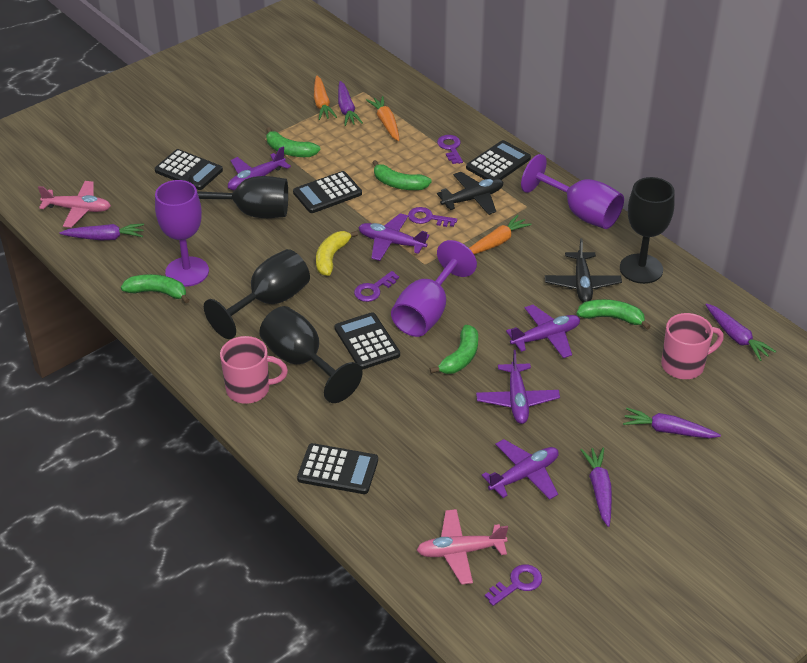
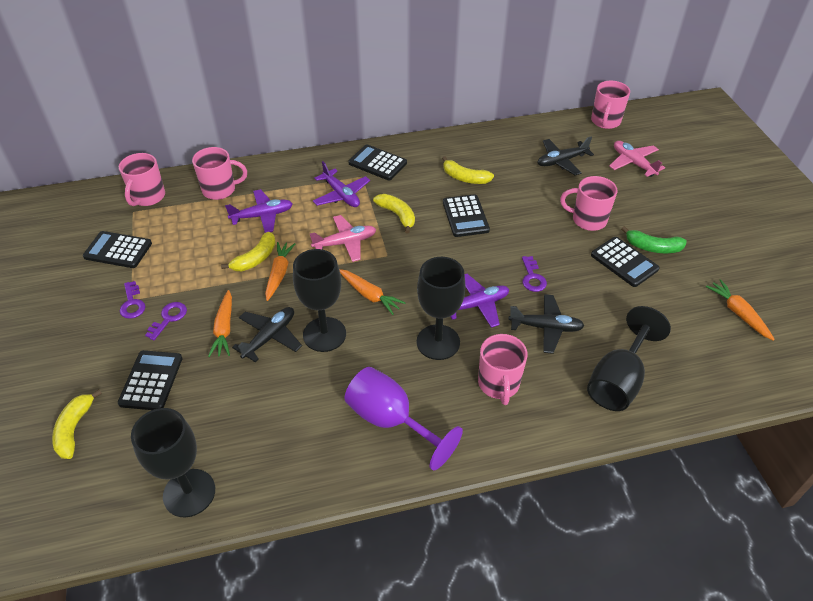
black plane: [437,172,503,215] [545,239,622,303] = 2 -> [232,307,302,362] [508,294,584,354] [538,137,594,175] = 3
green banana: [121,274,189,303] [266,127,320,157] [372,160,432,190] [430,325,478,374] [577,299,651,330] = 5 -> [621,226,687,253] = 1
orange carrot: [314,75,337,120] [366,96,399,141] [469,215,532,254] = 3 -> [208,290,232,357] [265,242,295,301] [339,269,406,315] [706,279,775,341] = 4
pink mug: [220,336,288,404] [661,313,724,379] = 2 -> [119,153,165,206] [192,147,247,200] [478,334,528,405] [560,176,618,231] [591,81,630,129] = 5
purple carrot: [60,223,144,241] [338,81,363,126] [580,448,612,527] [623,408,721,438] [705,303,776,361] = 5 -> none = 0
purple goblet: [155,180,209,287] [391,240,477,337] [521,154,624,229] = 3 -> [345,367,463,471] = 1
purple key: [354,271,399,302] [408,207,457,227] [437,135,463,164] [485,565,542,606] = 4 -> [120,281,146,319] [145,302,187,340] [522,256,547,292] = 3
purple plane: [228,146,291,190] [358,213,430,261] [476,350,560,424] [481,439,559,500] [506,305,580,358] = 5 -> [225,189,293,233] [313,161,370,207] [450,274,509,328] = 3
yellow banana: [316,231,359,276] = 1 -> [52,389,102,459] [221,232,276,271] [373,194,415,234] [442,156,494,184] = 4

